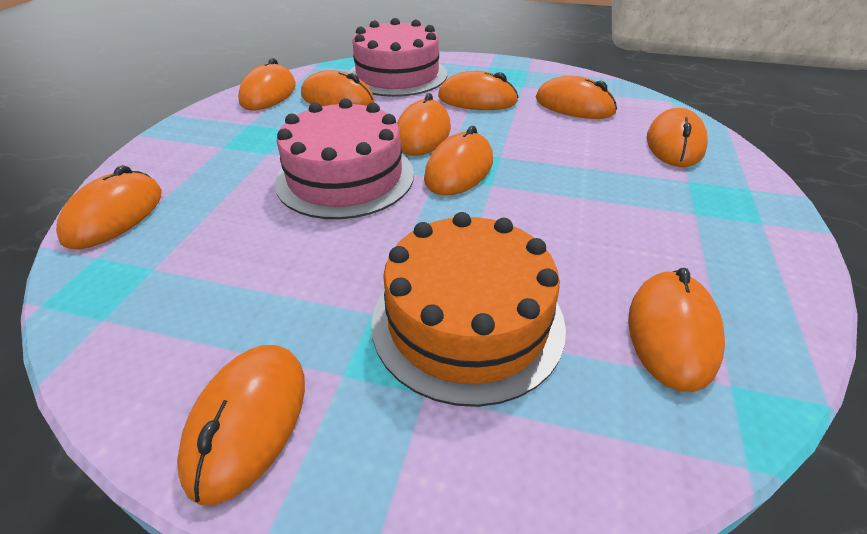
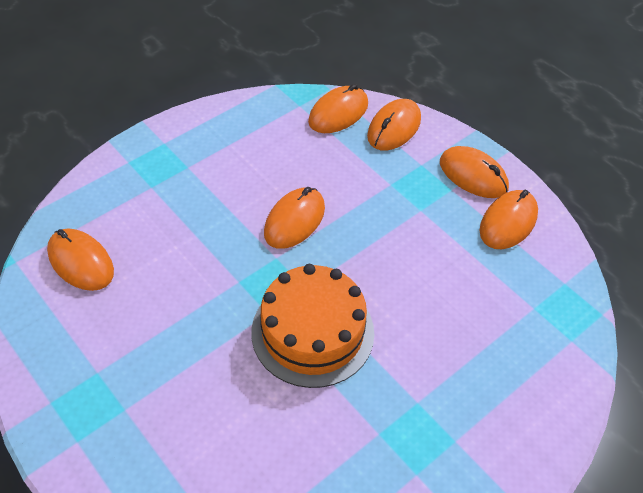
orange mouse: [56,165,162,249] [177,345,305,505] [238,58,296,110] [301,70,375,106] [397,93,451,156] [424,126,493,195] [438,71,519,110] [536,76,617,119] [628,268,725,392] [647,108,708,167] = 10 -> [47,228,114,291] [264,187,325,249] [308,84,368,133] [367,99,421,151] [440,146,509,198] [480,190,538,249] = 6
pink cake: [274,98,414,219] [349,18,447,97] = 2 -> none = 0

